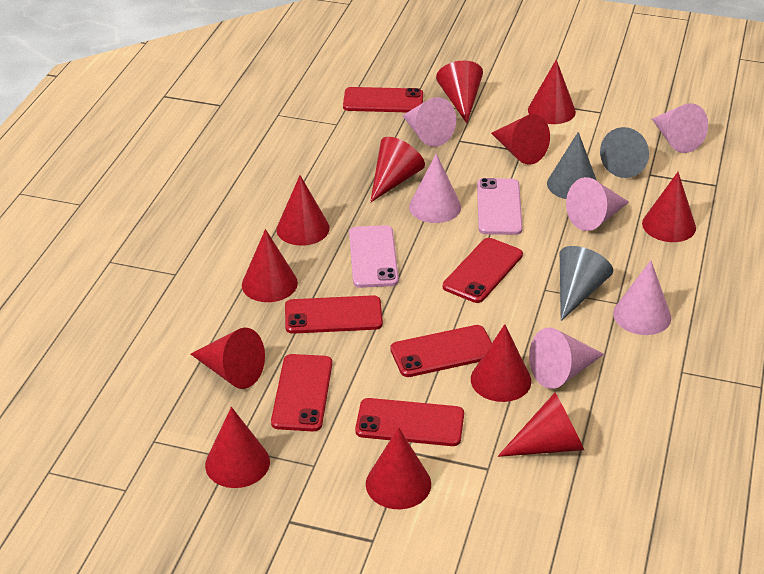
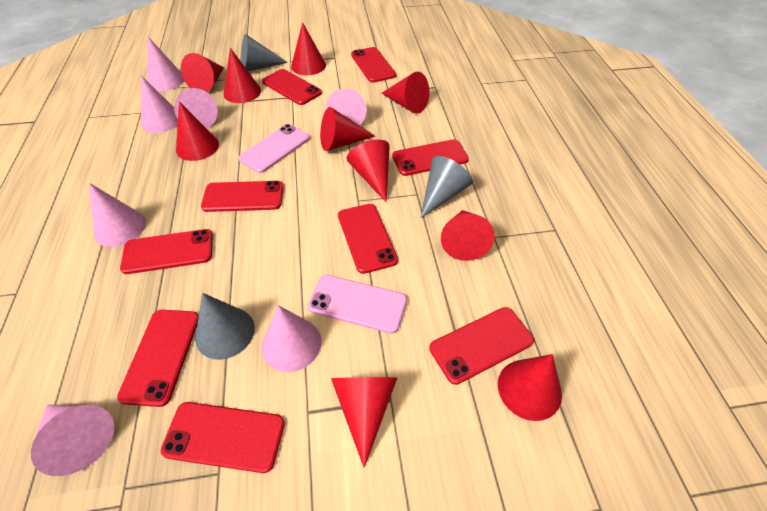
pink cone: [402,97,456,147] [409,153,461,223] [529,328,604,389] [566,177,629,231] [613,260,671,335] [652,103,708,153] = 6 -> [31,405,114,476] [89,183,146,247] [141,75,178,133] [148,37,184,91] [174,88,218,129] [262,305,321,372] [325,88,367,126] = 7
red cone: [191,328,265,389] [205,407,270,488] [242,229,298,302] [276,175,330,246] [366,427,431,509] [370,137,425,203] [436,60,483,123] [471,324,531,402] [491,114,550,165] [498,393,584,457] [528,59,576,124] [642,172,696,242] = 12 -> [176,101,219,161] [181,53,224,92] [224,48,261,103] [291,22,326,76] [320,107,375,151] [331,377,397,468] [347,140,390,202] [382,72,429,114] [441,210,495,261] [498,354,562,421] = 10
red phone: [271,354,332,431] [285,295,383,334] [343,87,423,112] [355,398,464,446] [390,325,492,377] [443,238,523,303] = 6 -> [117,310,199,407] [120,229,213,274] [161,402,285,473] [201,181,284,212] [262,69,322,105] [338,204,398,274] [351,47,396,83] [392,139,469,176] [429,307,534,385] = 9

